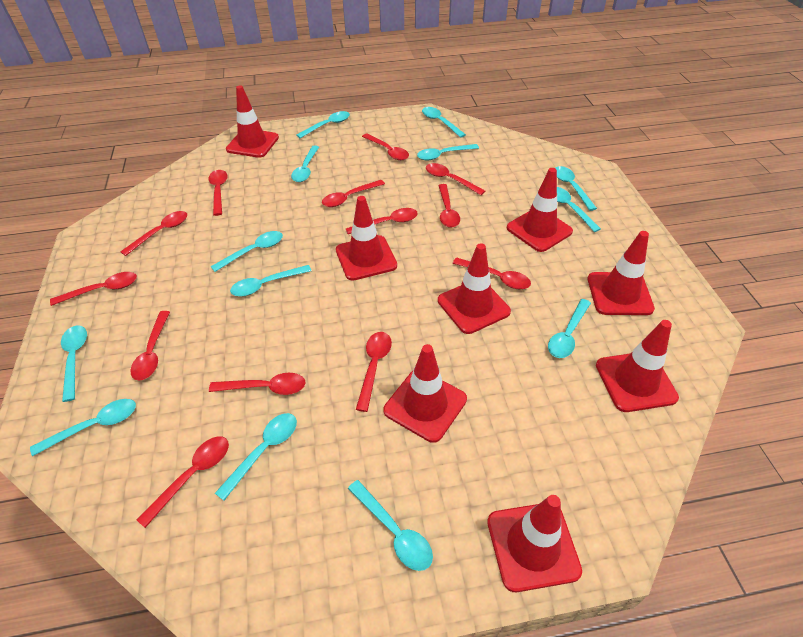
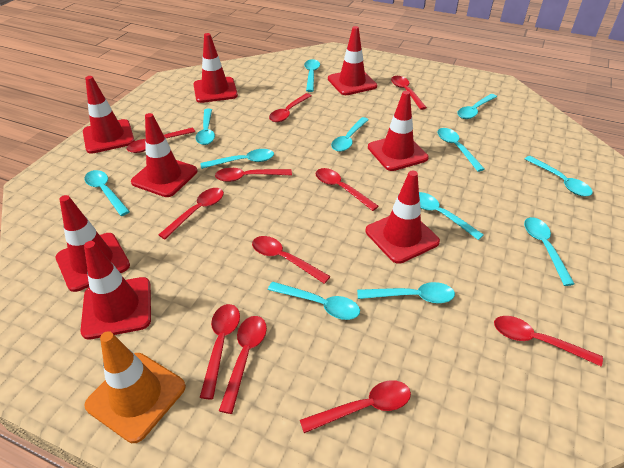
orange traffic cone: none = 0 -> [84,331,186,443] = 1
red spoon: [50,272,137,306] [120,211,187,256] [130,311,170,381] [137,437,229,528] [208,170,228,216] [209,373,306,395] [322,180,385,207] [346,208,418,234] [356,332,392,412] [362,133,409,160] [426,163,485,195] [438,184,460,228] [452,257,531,289] = 13 -> [127,128,195,153] [158,188,224,239] [200,304,240,399] [215,168,292,182] [219,316,267,414] [252,236,331,284] [269,93,311,122] [300,380,411,433] [315,168,379,211] [391,76,427,110] [494,316,603,366] = 11
turquoise spoon: [30,399,136,456] [61,325,87,402] [211,231,283,272] [215,413,297,500] [230,265,312,297] [291,145,319,182] [296,111,350,138] [348,480,433,571] [417,144,479,160] [422,107,466,138] [548,299,591,358] [555,166,597,211] [557,187,601,232] = 13 -> [85,170,130,216] [196,109,215,145] [200,149,274,169] [268,282,360,320] [304,59,320,92] [331,117,369,152] [357,282,455,303] [419,192,484,240] [437,128,485,172] [457,94,497,119] [524,217,574,286] [525,156,593,196] = 12

